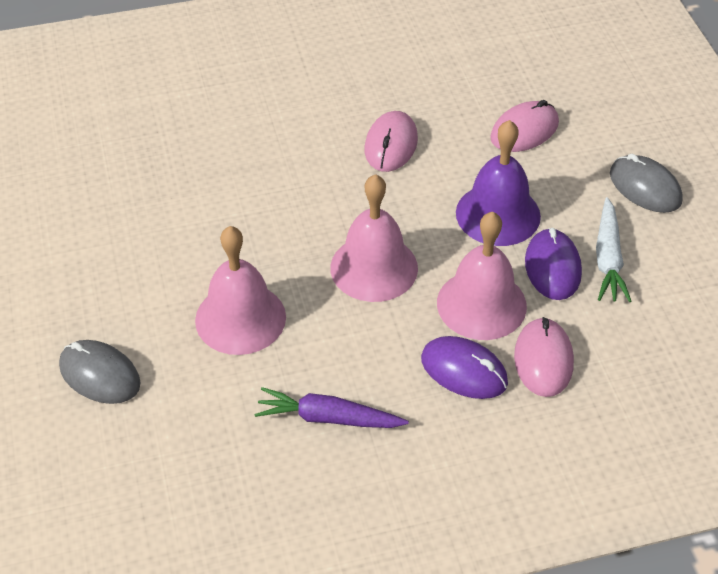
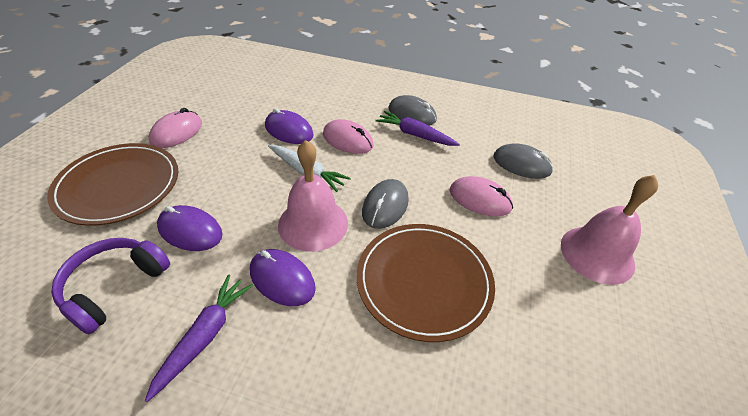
brown plate: none = 0 -> [47,143,179,226] [357,224,495,342] = 2
grey mouse: [59,340,141,404] [610,154,683,213] = 2 -> [362,179,409,229] [389,95,437,126] [493,143,553,179] = 3
pink bell: [195,226,286,355] [330,174,418,302] [437,212,527,340] = 3 -> [278,140,348,252] [561,175,658,285] = 2
purple bell: [456,120,541,246] = 1 -> none = 0
purple carrot: [255,387,409,428] = 1 -> [145,274,253,402] [375,111,460,146] = 2
purple headphones: none = 0 -> [51,238,170,334] = 1
purple mouse: [421,336,508,399] [525,228,582,300] = 2 -> [157,205,223,251] [250,249,316,306] [265,108,314,144] = 3

